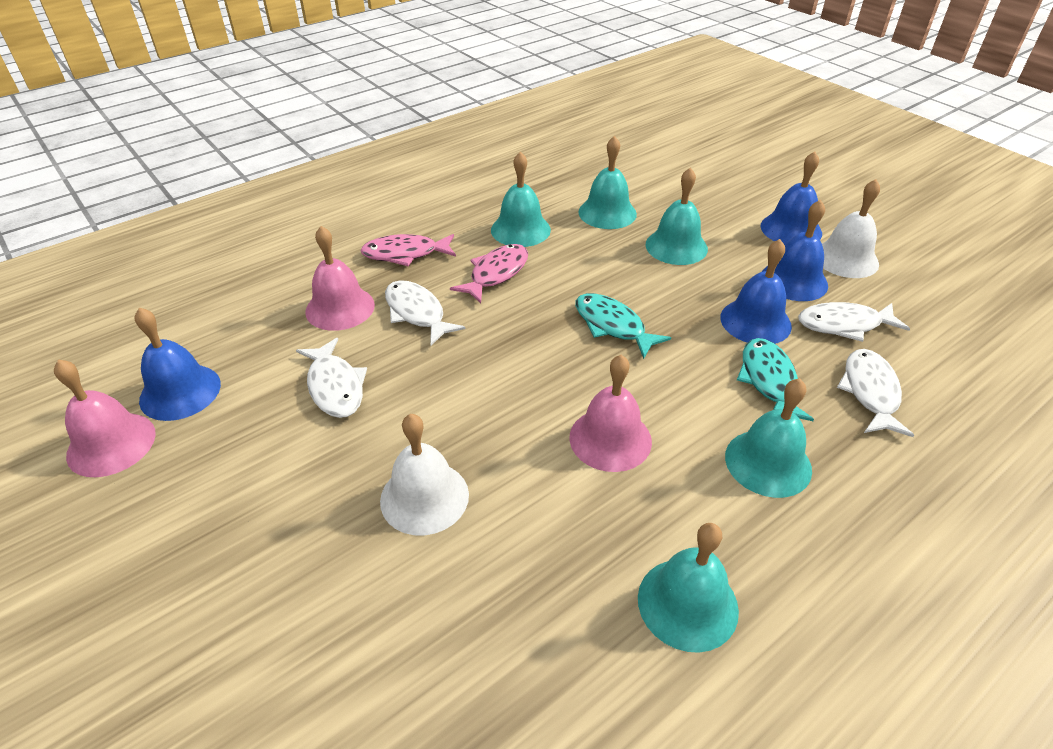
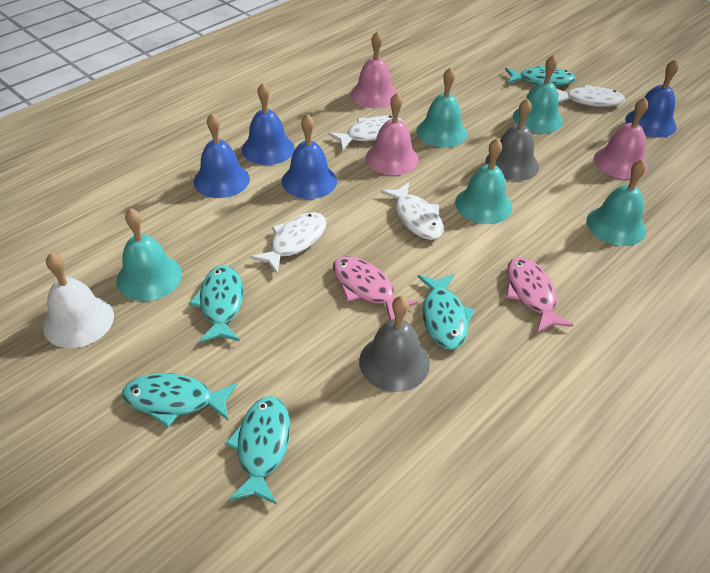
grey bell: none = 0 -> [359,296,430,392] [485,98,539,181] = 2
turquoise fish: [575,293,671,359] [737,338,814,421] = 2 -> [122,373,238,427] [189,265,243,343] [225,396,290,504] [418,274,475,350] [505,65,576,86] = 5
white bell: [380,414,469,535] [822,179,880,278] = 2 -> [43,253,114,348] = 1

